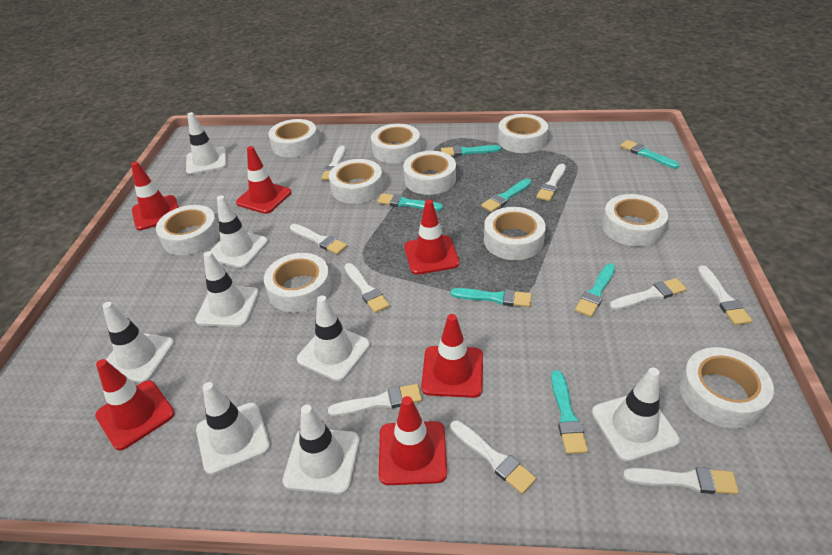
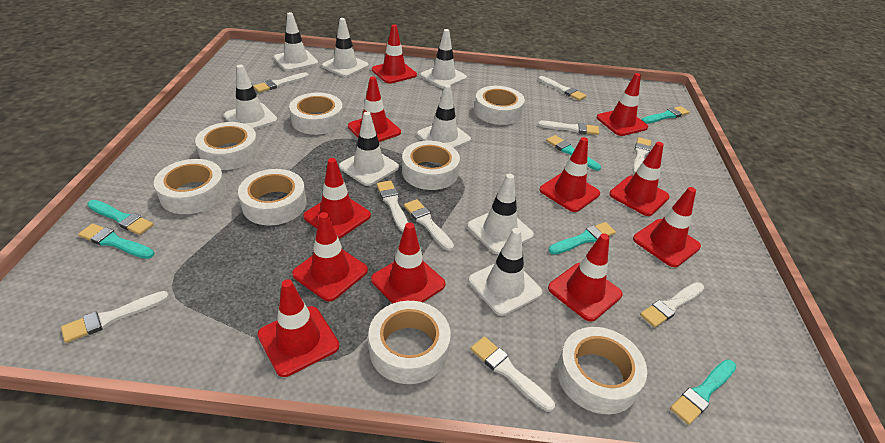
red traffic cone: [95,359,175,451] [131,162,179,230] [236,146,291,214] [379,396,447,485] [404,200,460,275] [421,314,483,398] = 6 -> [258,279,339,377] [292,212,368,301] [303,158,371,239] [348,77,401,142] [371,223,446,304] [372,24,417,84] [539,137,600,212] [548,233,622,321] [597,73,648,136] [609,142,670,216] [633,187,701,267] = 11
turquoise brush: [377,193,443,211] [441,145,501,156] [451,288,532,307] [481,179,531,212] [551,370,588,454] [575,264,615,317] [620,140,680,169] = 7 -> [78,223,154,259] [87,200,154,235] [546,135,601,171] [549,222,616,255] [642,106,689,124] [670,359,737,425] = 6
white tape: [156,205,220,255] [264,253,332,313] [268,119,319,157] [329,159,383,204] [371,124,421,163] [403,151,456,195] [484,207,546,260] [498,114,548,153] [602,194,668,247] [679,347,774,428] = 10 -> [154,159,226,214] [195,122,259,170] [238,169,307,225] [289,93,344,135] [368,301,451,384] [402,141,460,190] [474,86,525,125] [557,327,647,414] = 8

